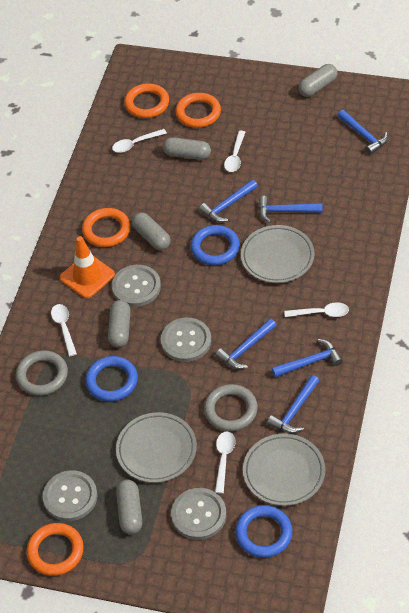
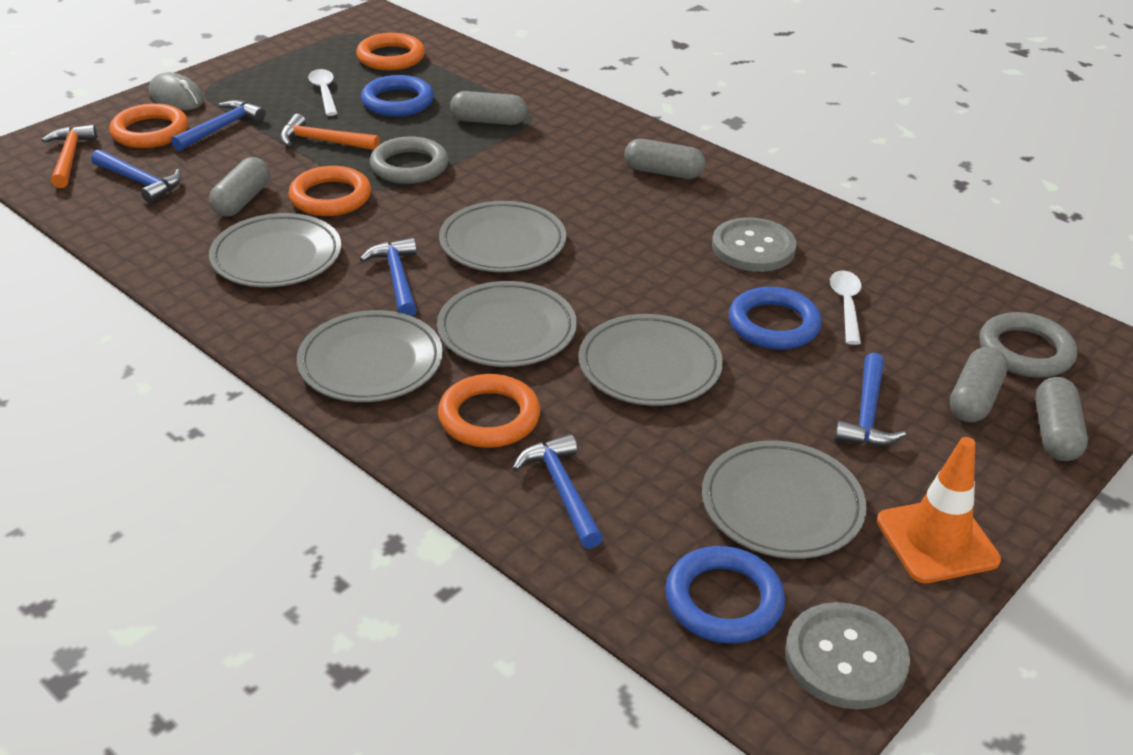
blue hammer: [199,180,258,222] [215,318,276,369] [259,196,323,223] [267,375,319,433] [272,339,343,378] [337,110,388,155] = 6 -> [91,149,182,203] [171,100,266,151] [360,238,417,316] [513,434,603,549] [835,353,906,446] = 5
grey button: [43,470,97,521] [112,265,161,307] [161,318,211,362] [171,488,226,540] = 4 -> [712,217,797,272] [785,602,910,709] = 2
grey mouse: none = 0 -> [149,72,204,110] = 1
grey plate: [116,412,197,483] [241,225,315,283] [243,433,325,506] = 3 -> [209,213,341,287] [297,310,443,402] [437,281,577,367] [439,201,566,272] [579,314,723,406] [702,441,867,559] = 6
orange hammer: none = 0 -> [42,125,97,188] [280,114,380,150] = 2
white spoon: [51,304,77,356] [112,129,167,153] [215,431,235,494] [224,131,245,172] [284,302,349,317] = 5 -> [308,69,338,116] [830,270,861,345] = 2

